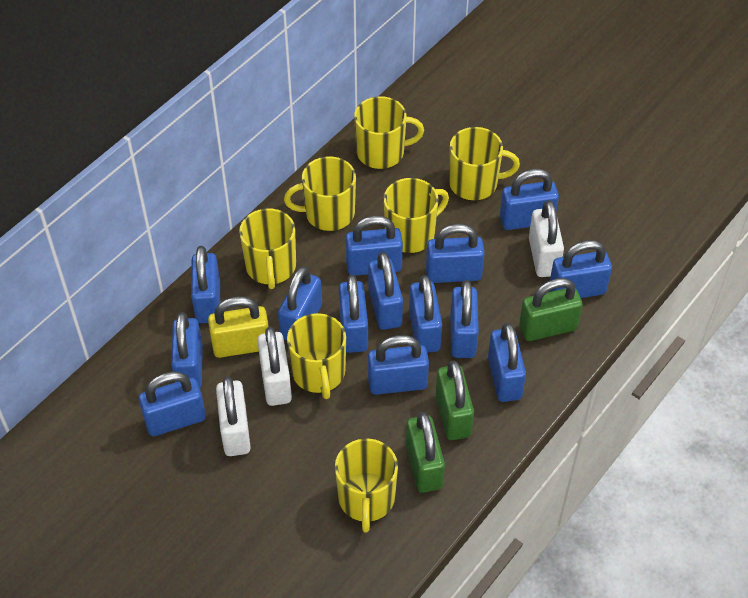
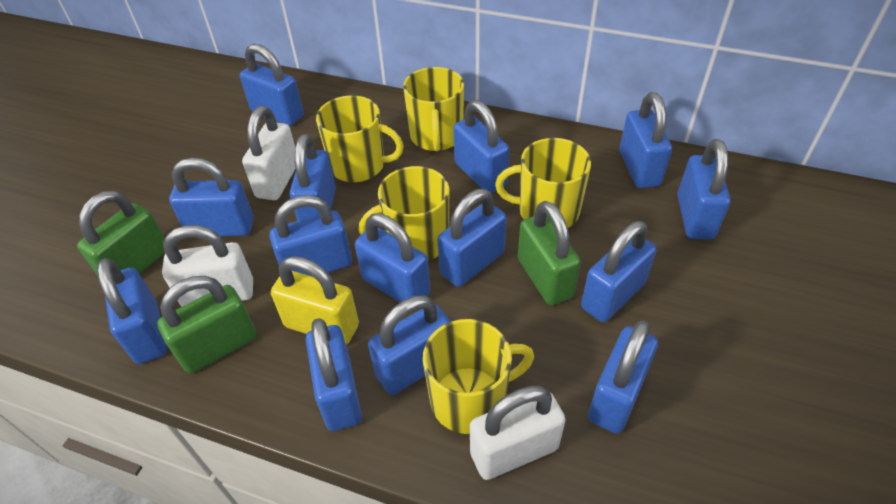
yellow mug: [239,208,296,289] [284,156,356,231] [287,313,346,399] [335,438,398,532] [354,96,424,169] [384,178,449,253] [449,127,520,200] = 7 -> [316,95,404,182] [358,166,449,261] [403,67,464,151] [423,319,534,434] [495,138,591,228] = 5

